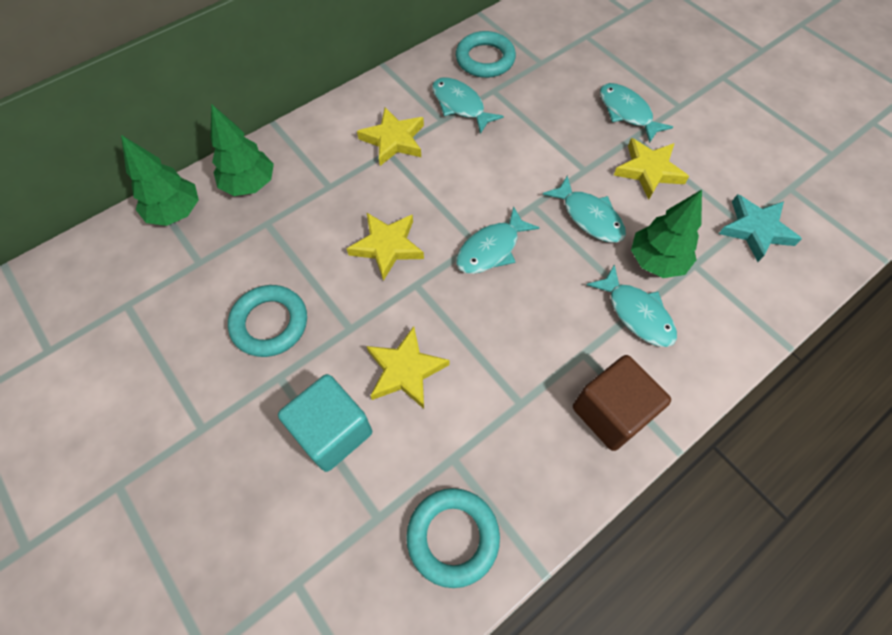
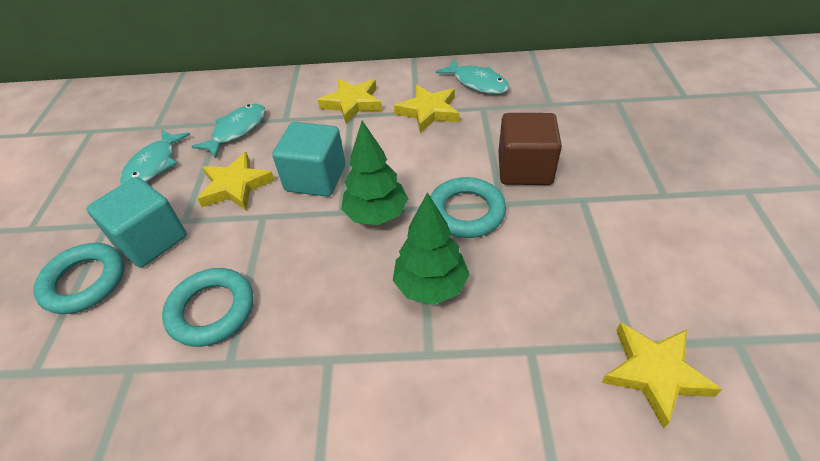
green tree: [121,135,199,226] [211,104,274,196] [631,190,702,278] = 3 -> [341,120,408,225] [393,192,469,305] = 2
turquoise cube: [278,374,372,472] = 1 -> [87,177,187,268] [272,122,346,197] = 2
turquoise fish: [432,77,504,134] [456,206,540,274] [543,175,626,243] [587,264,677,347] [600,83,673,143] = 5 -> [120,129,191,185] [191,104,265,158] [435,59,509,94] = 3
turquoise star: [719,194,802,262] = 1 -> none = 0

